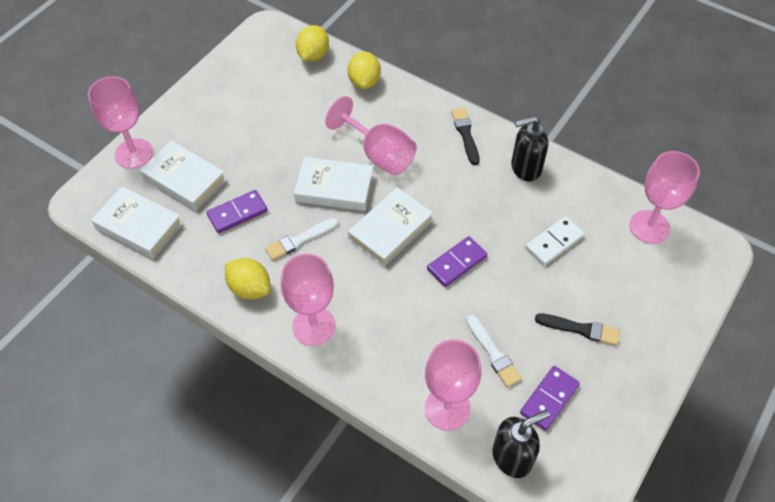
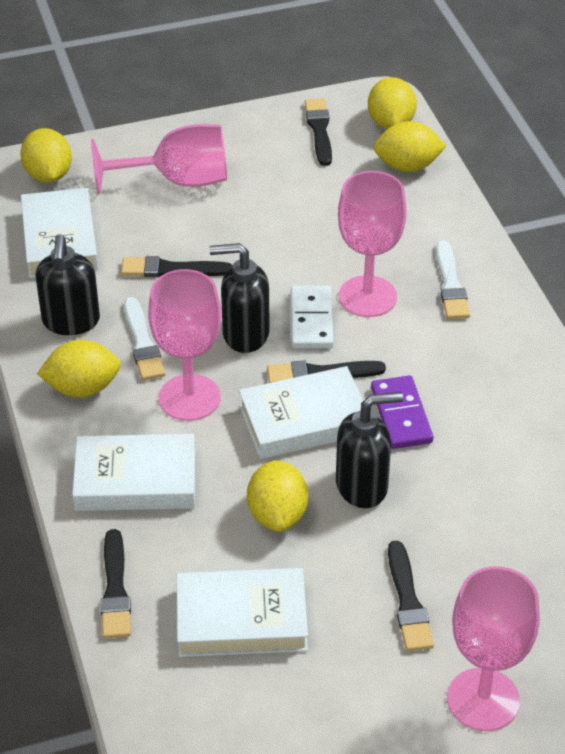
black brush: [451,108,479,165] [535,313,620,345] = 2 -> [101,529,131,638] [121,256,233,277] [267,361,386,383] [305,98,332,166] [388,541,434,651] = 5
black soap dispenser: [492,410,550,478] [511,116,548,181] = 2 -> [35,234,100,335] [209,243,270,353] [336,392,403,508] = 3
pink goblet: [88,76,153,169] [281,253,335,346] [325,96,417,175] [425,339,481,430] [629,151,700,244] = 5 -> [91,124,227,194] [148,269,221,421] [338,171,407,317] [447,566,540,731] = 4
purple domino: [207,190,268,233] [427,236,487,287] [520,366,580,431] = 3 -> [371,375,433,449] = 1
yellow lemon: [225,258,270,299] [296,25,329,62] [347,52,381,89] = 3 -> [20,128,72,183] [37,340,121,398] [247,460,308,532] [368,77,417,129] [373,121,446,172] = 5

